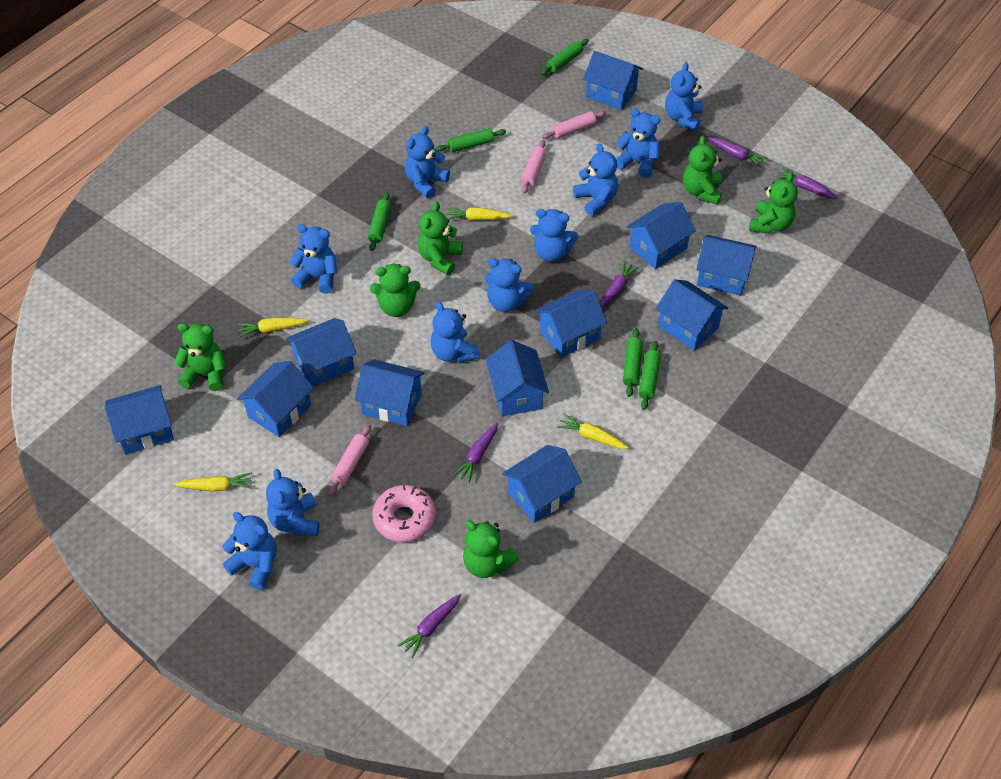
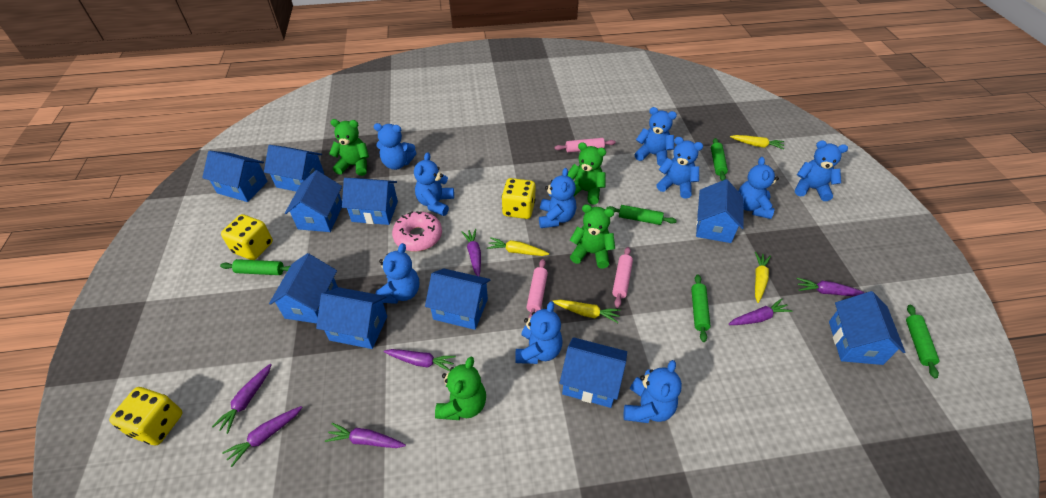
blue house: [105,385,174,455] [237,361,314,437] [286,318,356,386] [355,359,425,426] [485,340,549,416] [502,445,582,523] [535,289,607,358] [583,51,643,110] [626,202,696,269] [656,279,728,351] [696,235,757,296] = 11 -> [202,151,268,202] [264,145,324,192] [269,253,338,324] [285,170,342,232] [316,287,387,349] [342,178,398,225] [425,268,490,330] [560,337,627,408] [696,179,744,243] [829,291,905,365] = 10
green teddy bear: [174,323,226,391] [370,263,421,317] [418,202,463,275] [463,521,519,578] [683,136,722,205] [749,172,798,234] = 6 -> [329,119,369,176] [435,357,486,420] [568,142,606,205] [570,204,615,268] = 4
purple carrot: [397,594,461,658] [453,423,498,483] [600,261,639,308] [708,137,768,168] [775,167,837,199] = 5 -> [212,364,272,434] [222,406,302,467] [325,423,406,448] [384,349,456,371] [462,229,481,277] [728,299,792,325] [797,278,865,296] = 7
yellow dice: none = 0 -> [109,387,183,445] [221,214,273,260] [502,178,536,219] = 3

